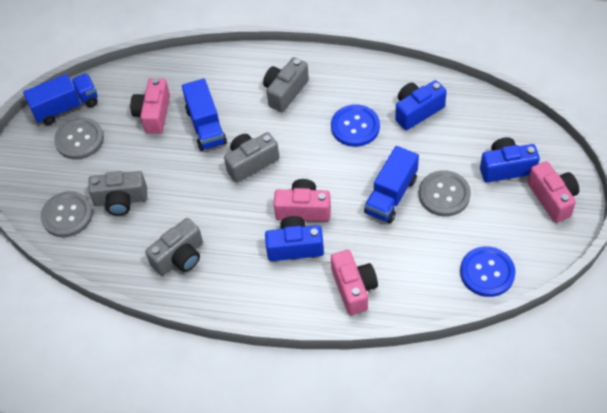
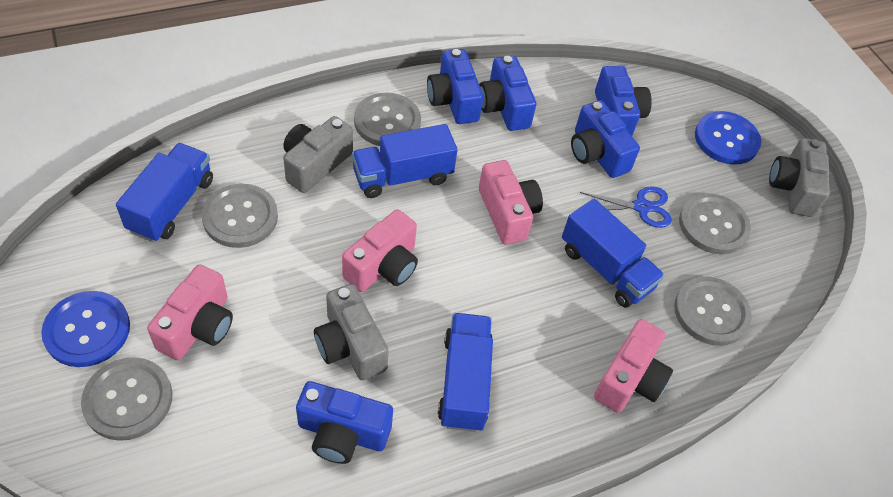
blue camera: [265,216,324,261] [395,80,447,130] [480,137,540,183] = 3 -> [296,381,393,464] [427,49,483,124] [479,56,536,131] [571,100,640,178] [595,66,652,136] = 5
blue scissors: none = 0 -> [580,186,672,228] = 1
blue truck: [23,73,98,125] [182,78,227,151] [364,146,419,223] = 3 -> [116,143,213,242] [352,124,458,198] [438,313,493,432] [562,199,665,308] = 4
grey button: [40,191,93,237] [54,117,104,160] [419,170,471,216] = 3 -> [81,357,173,441] [202,184,278,248] [354,93,421,146] [674,276,752,346] [679,193,751,255] = 5
grey camera: [88,171,147,215] [145,218,203,276] [224,132,279,183] [263,57,309,112] = 4 -> [283,116,353,193] [314,284,389,380] [769,138,830,217] = 3

